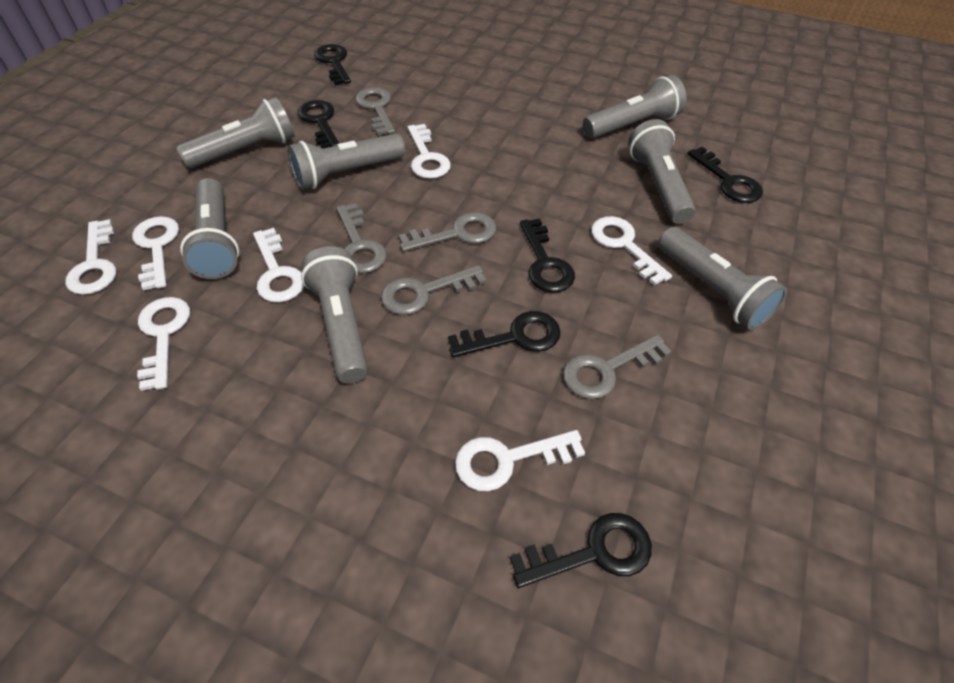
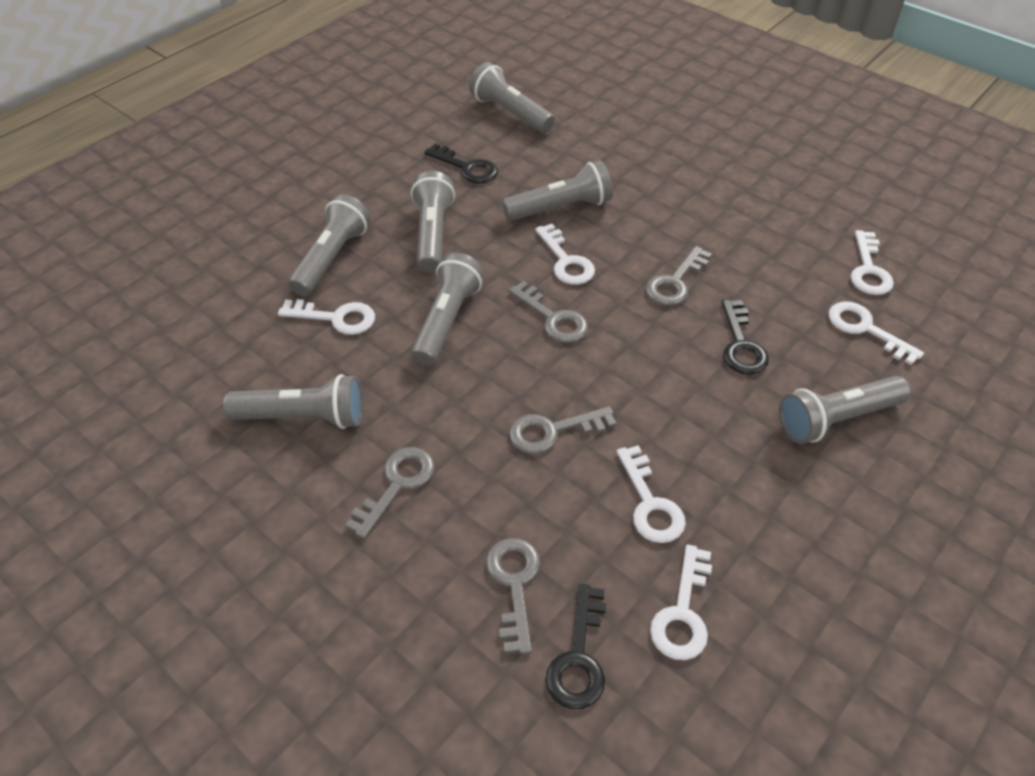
black key: [297,100,340,149] [314,44,351,85] [448,311,561,357] [510,513,652,588] [520,218,575,293] [687,147,763,203] = 6 -> [424,144,498,183] [546,584,606,709] [721,300,769,375] = 3
white key: [65,219,116,295] [132,216,179,291] [137,297,190,391] [253,228,304,302] [408,124,451,179] [455,430,585,491] [591,216,672,286] = 7 -> [278,299,375,335] [535,224,595,285] [616,445,686,543] [650,544,712,660] [829,301,924,365] [850,230,894,295] = 6

